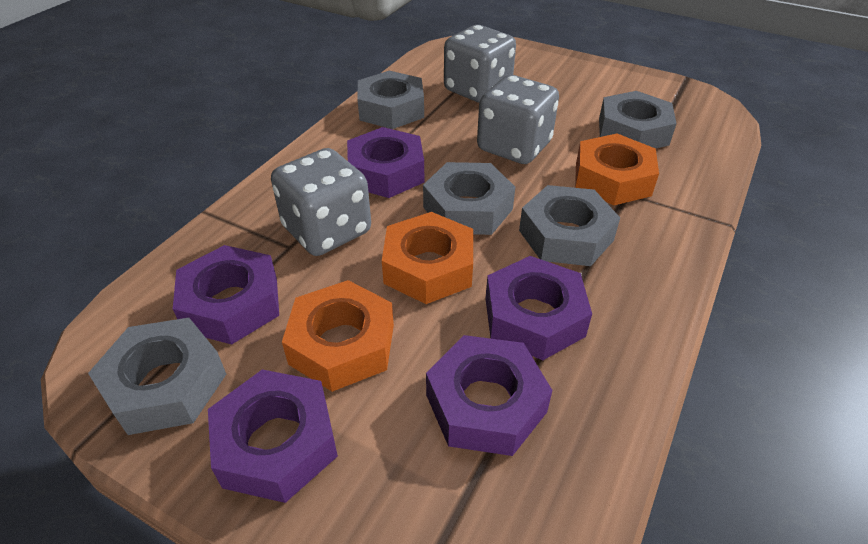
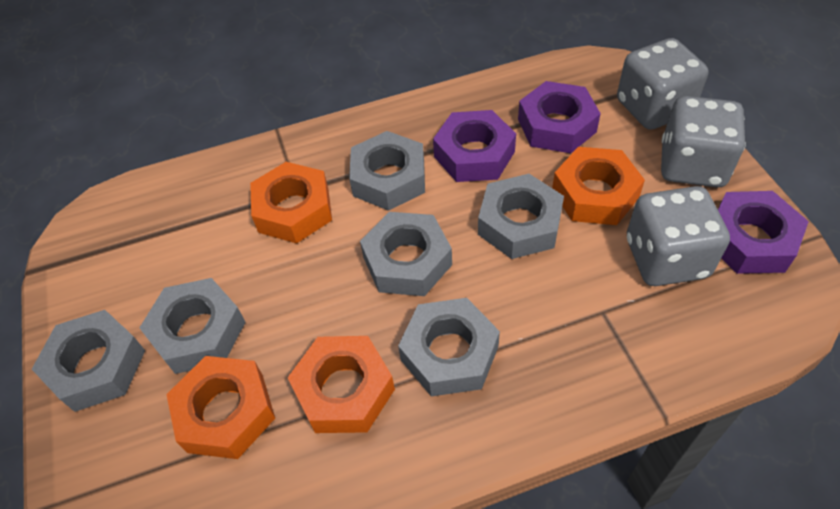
grey nut: [88,318,226,435] [357,71,424,129] [423,162,515,235] [519,185,620,266] [599,91,677,148] = 5 -> [32,310,145,412] [139,278,246,374] [349,131,425,211] [360,212,452,296] [398,298,500,397] [478,174,564,259] = 6
orange nut: [282,280,394,392] [382,212,473,304] [575,134,659,205] = 3 -> [166,356,275,459] [250,162,332,243] [288,336,395,433] [552,147,645,225] = 4
purple nut: [173,245,279,345] [208,369,338,503] [347,127,424,198] [426,335,553,456] [485,256,592,360] = 5 -> [433,110,516,182] [518,81,601,153] [718,191,809,274] = 3

